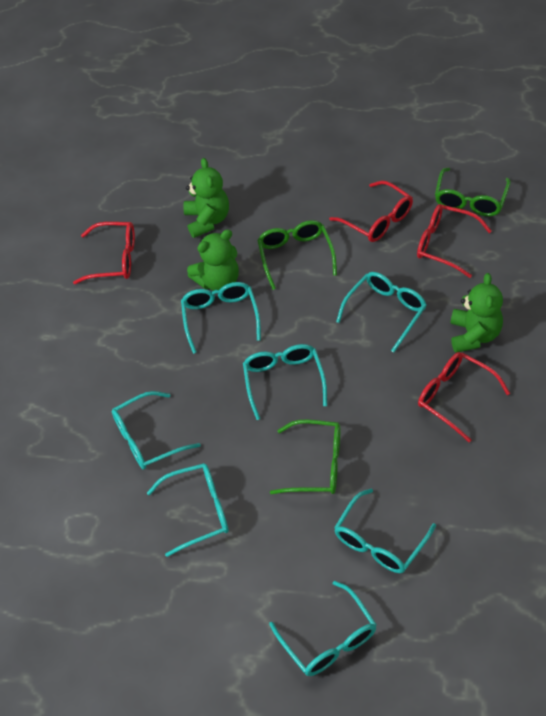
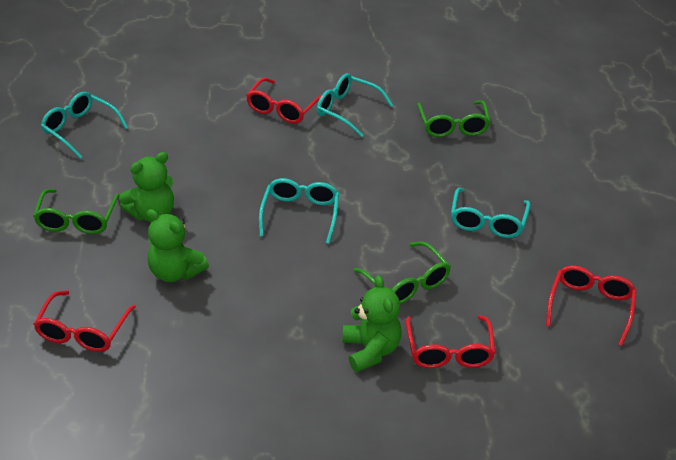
turquoise glasses: [112,391,201,470] [147,463,229,557] [181,282,261,354] [243,344,327,420] [269,581,377,676] [334,489,436,573] [336,272,427,352] = 7 -> [41,92,128,159] [259,178,339,244] [317,73,393,137] [451,188,530,238] = 4

